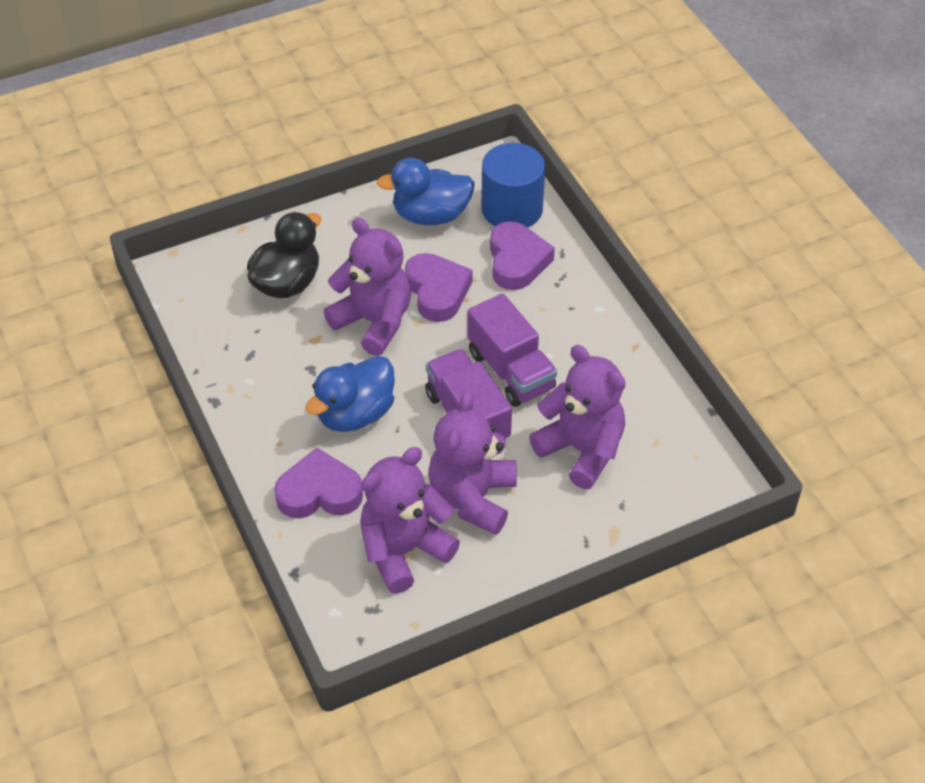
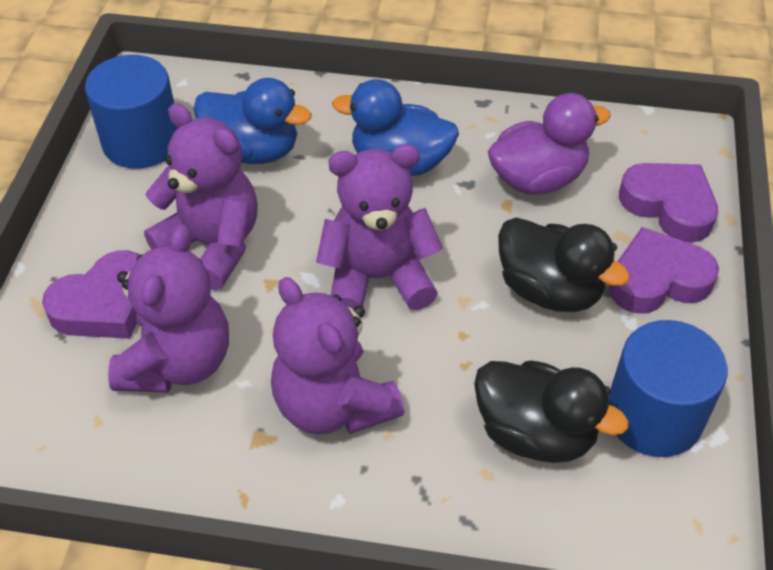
black duck: [247,212,321,298] = 1 -> [474,360,629,463] [498,217,630,312] = 2
blue cylinder: [481,143,545,228] = 1 -> [85,55,178,169] [608,320,728,457] = 2
purple duck: none = 0 -> [488,93,611,194] = 1
purple truck: [425,349,512,438] [467,293,557,407] = 2 -> none = 0

